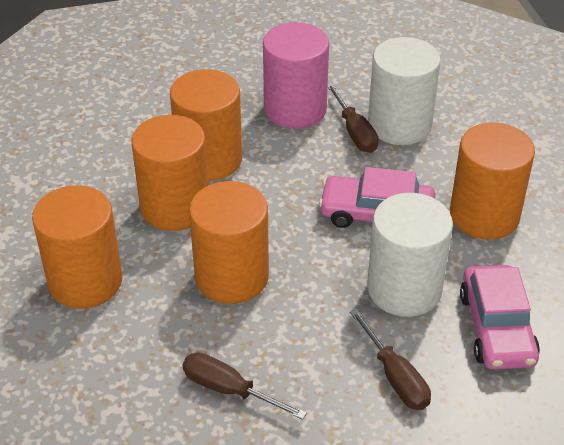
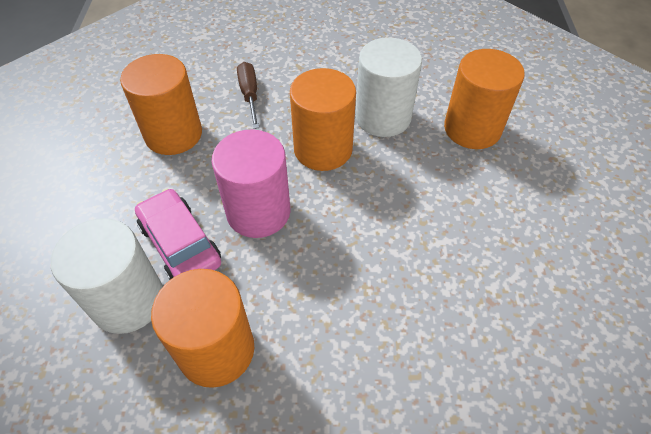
brown screwdriver: [182,352,307,420] [328,83,379,153] [350,309,431,410] = 3 -> [237,62,259,129] = 1
orange cylinder: [32,185,122,309] [131,115,208,231] [170,69,242,181] [189,181,269,304] [450,123,535,240] = 5 -> [120,54,202,155] [151,269,254,388] [290,68,356,171] [444,49,525,149] = 4
pink car: [319,167,435,228] [460,265,540,370] = 2 -> [135,189,221,280] = 1

